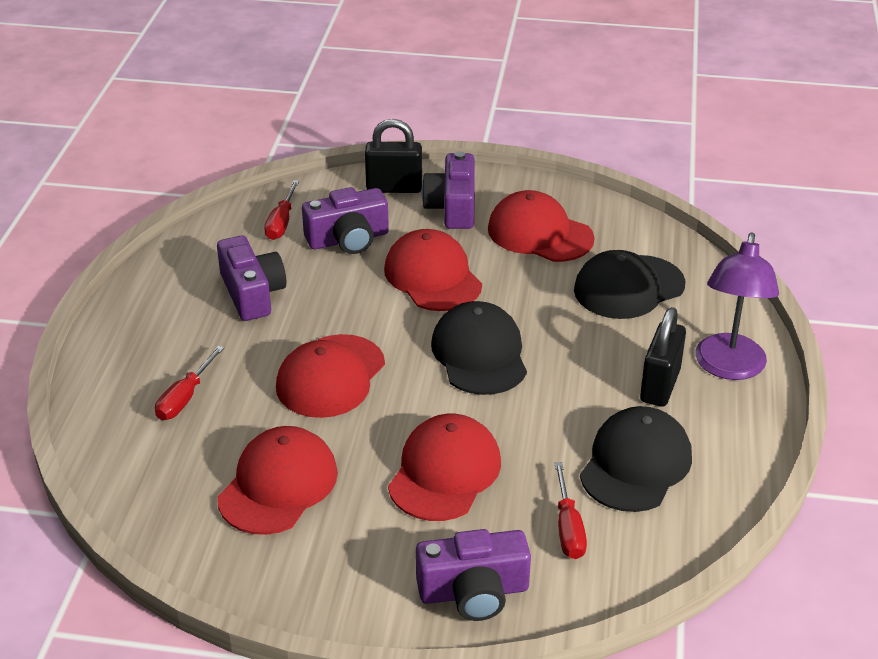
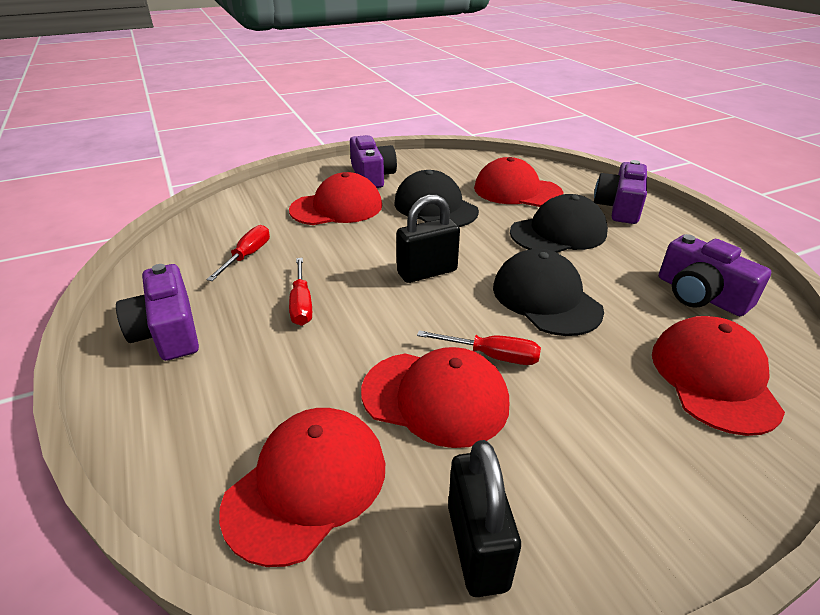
purple lamp: [695,232,779,380] = 1 -> none = 0

